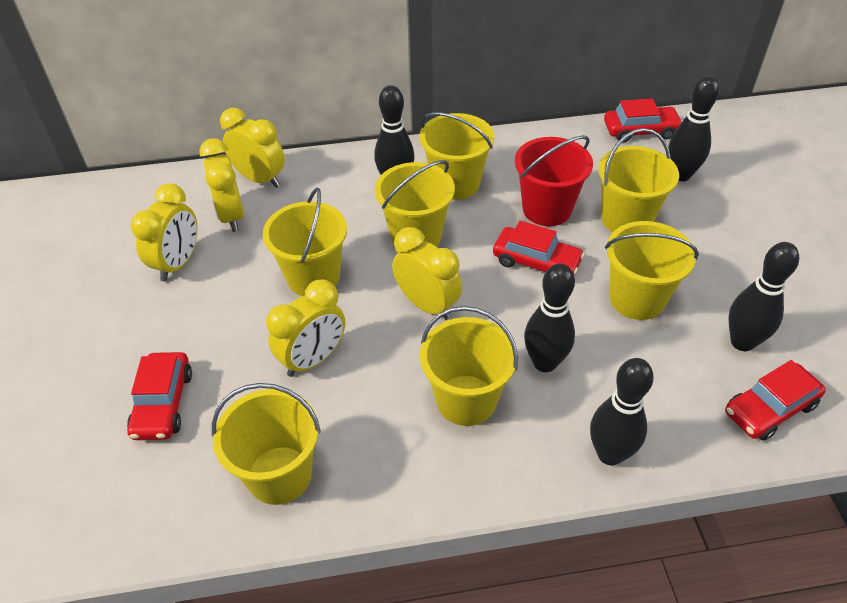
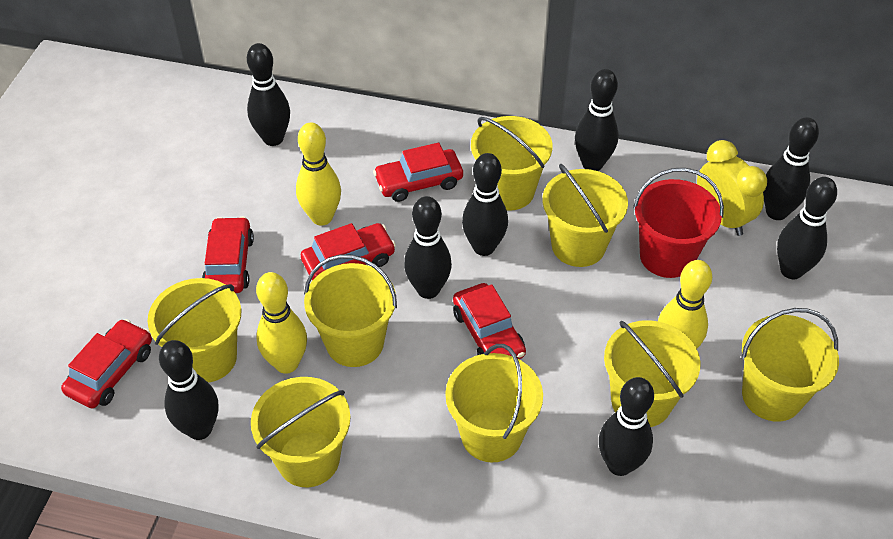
black bowling pin: [374,85,414,175] [524,263,575,372] [590,358,654,465] [668,76,720,181] [728,242,799,351] = 5 -> [159,340,218,440] [247,43,290,146] [404,196,452,299] [462,153,508,256] [575,69,619,171] [599,377,654,476] [763,117,819,220] [777,177,837,279] = 8
red car: [127,352,192,440] [493,221,585,275] [604,98,682,143] [725,360,826,441] = 4 -> [61,319,152,408] [202,216,254,293] [300,223,396,281] [373,142,463,202] [453,283,526,359] = 5
yellow bowling pin: none = 0 -> [256,272,307,374] [296,123,341,225] [658,260,712,349] = 3
yellow bucket: [212,383,321,505] [263,187,347,296] [375,160,455,247] [420,112,494,200] [420,306,518,426] [598,128,679,232] [605,221,699,320] = 7 -> [147,278,241,383] [251,377,351,487] [304,254,397,367] [445,344,543,462] [471,116,552,211] [543,164,628,267] [604,320,700,427] [741,308,839,422] = 8
yellow clock: [131,183,198,281] [199,138,244,232] [220,108,285,188] [266,280,345,377] [392,227,462,320] = 5 -> [697,140,767,236] = 1

